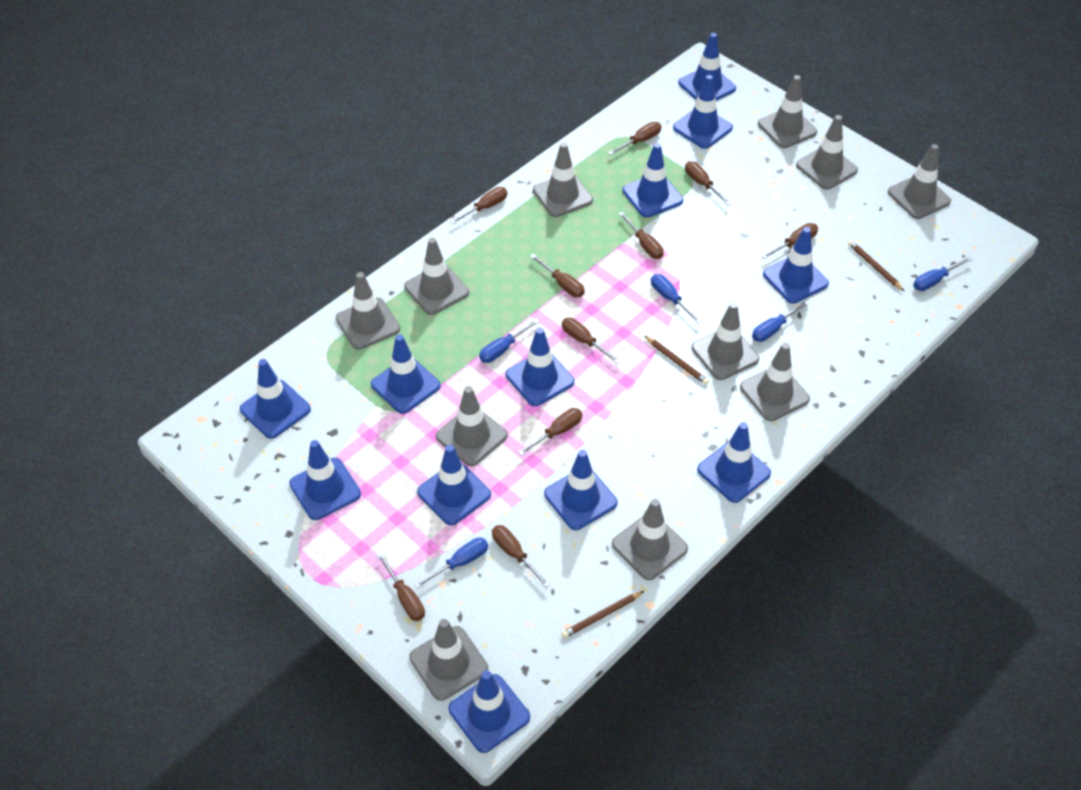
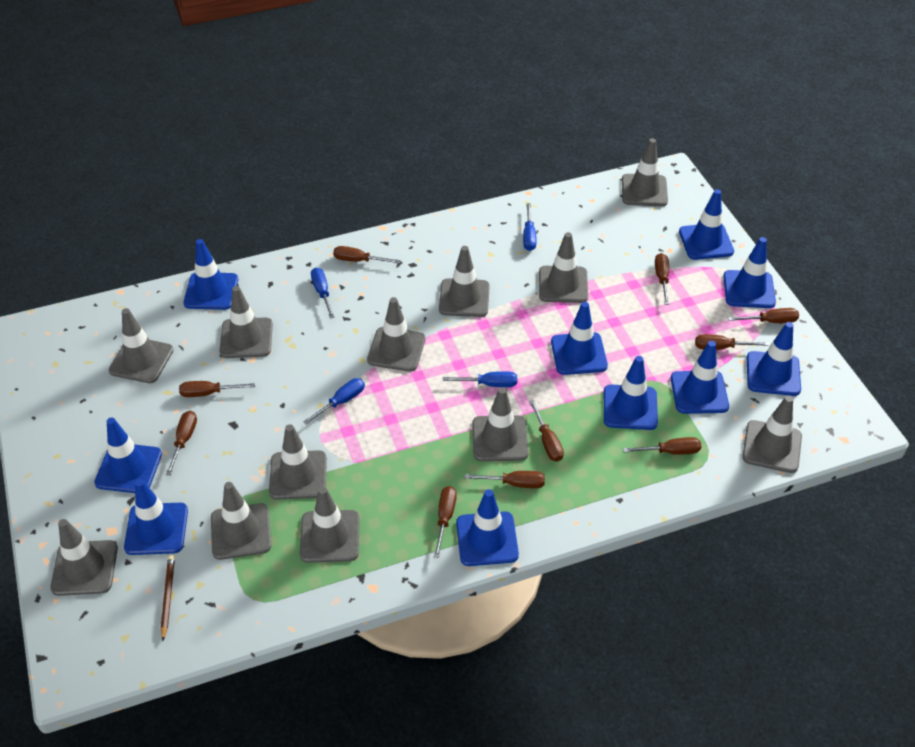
blue screwdriver: [414,538,488,588] [479,318,539,363] [651,274,702,323] [752,301,809,342] [913,257,972,291] = 5 -> [303,378,365,424] [311,267,334,319] [443,371,517,387] [523,203,537,251] = 4
blue traffic cone: [240,359,311,439] [289,440,361,520] [371,334,441,414] [417,445,491,525] [448,670,530,753] [506,328,574,406] [544,450,617,530] [622,143,683,218] [673,75,733,149] [678,33,736,101] [697,422,771,503] [763,227,829,304] = 12 -> [94,418,162,493] [124,479,188,555] [183,239,238,310] [456,489,519,566] [551,302,608,375] [604,356,658,430] [671,341,729,414] [679,189,734,260] [723,237,776,308] [747,322,801,396] = 10
brown pencil: [562,591,644,638] [645,336,709,385] [848,240,904,291] = 3 -> [161,555,175,641] = 1
grey traffic cone: [336,272,400,350] [404,238,469,315] [409,619,488,701] [436,386,508,466] [533,143,593,217] [612,499,688,580] [691,302,759,380] [740,343,810,421] [758,75,817,148] [796,115,858,190] [888,144,951,219] = 11 -> [50,519,118,596] [109,308,174,383] [211,482,271,560] [219,286,273,358] [269,424,327,500] [300,487,360,563] [367,297,425,372] [439,246,490,317] [472,387,528,461] [539,232,588,303] [622,138,668,206] [742,396,802,473] = 12

